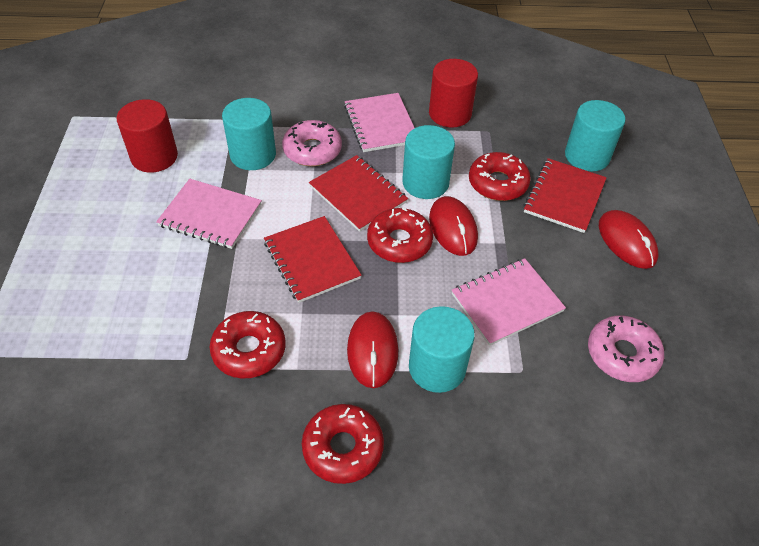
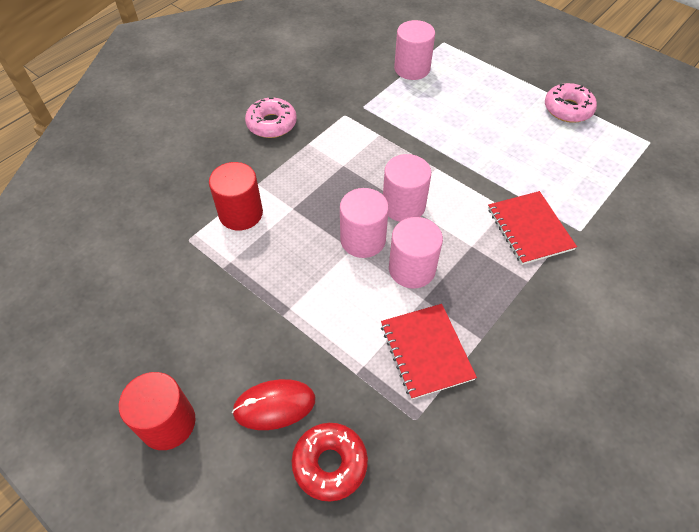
pink cylinder: none = 0 -> [340,188,389,258] [383,154,431,222] [389,217,443,289] [394,20,435,80] = 4
pink notebook: [156,179,262,249] [344,93,415,152] [452,258,566,346] = 3 -> none = 0
red donut: [210,311,286,379] [302,404,384,484] [367,208,433,263] [469,152,531,201] = 4 -> [292,423,368,502] = 1
red mouse: [347,311,398,388] [429,196,478,256] [599,210,658,269] = 3 -> [232,379,316,430] = 1
red notebook: [264,216,361,303] [309,155,408,232] [524,158,607,233] = 3 -> [381,304,477,400] [488,191,577,265] = 2
turquoise cylinder: [222,98,276,170] [402,125,455,199] [409,306,475,393] [565,100,626,172] = 4 -> none = 0

